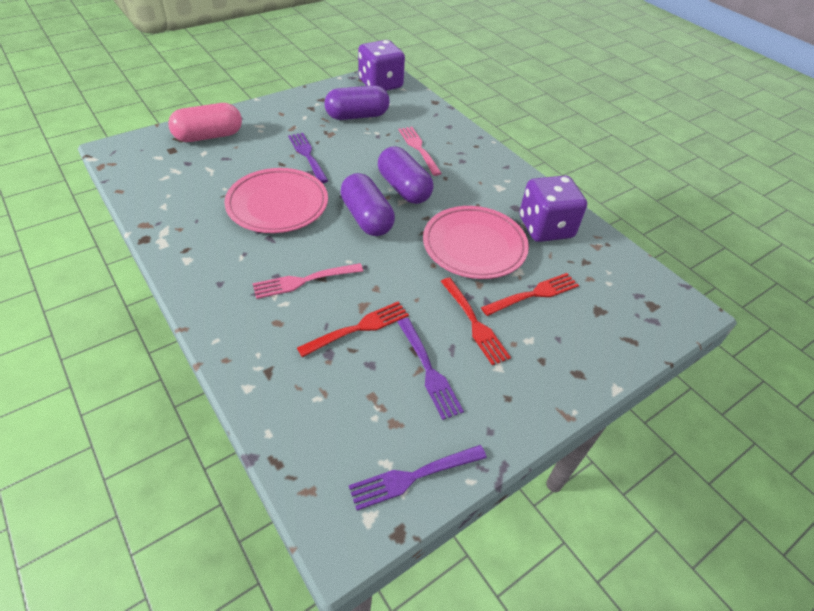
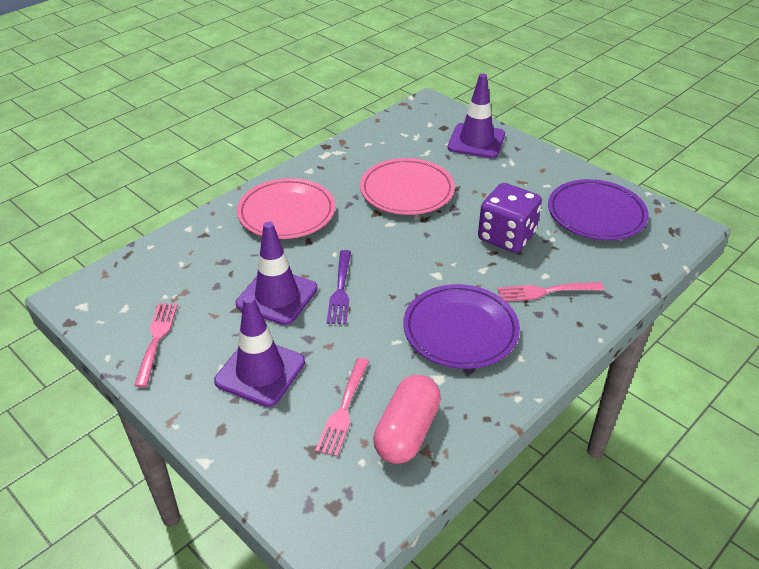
pink fork: [253,263,363,299] [398,127,442,176] = 2 -> [134,303,178,387] [315,358,369,457] [497,282,604,302] = 3
purple capsule: [325,85,390,120] [340,173,395,236] [378,146,434,204] = 3 -> none = 0
purple dice: [358,40,405,91] [520,175,587,242] = 2 -> [478,183,542,253] = 1
purple fork: [288,133,328,183] [349,445,487,510] [397,318,464,420] = 3 -> [327,250,351,325] = 1
purple plate: none = 0 -> [403,284,520,369] [548,179,649,240] = 2
purple traffic cone: none = 0 -> [214,295,305,407] [236,222,318,325] [448,74,505,158] = 3
red fork: [297,302,409,357] [441,278,511,365] [481,273,579,316] = 3 -> none = 0

